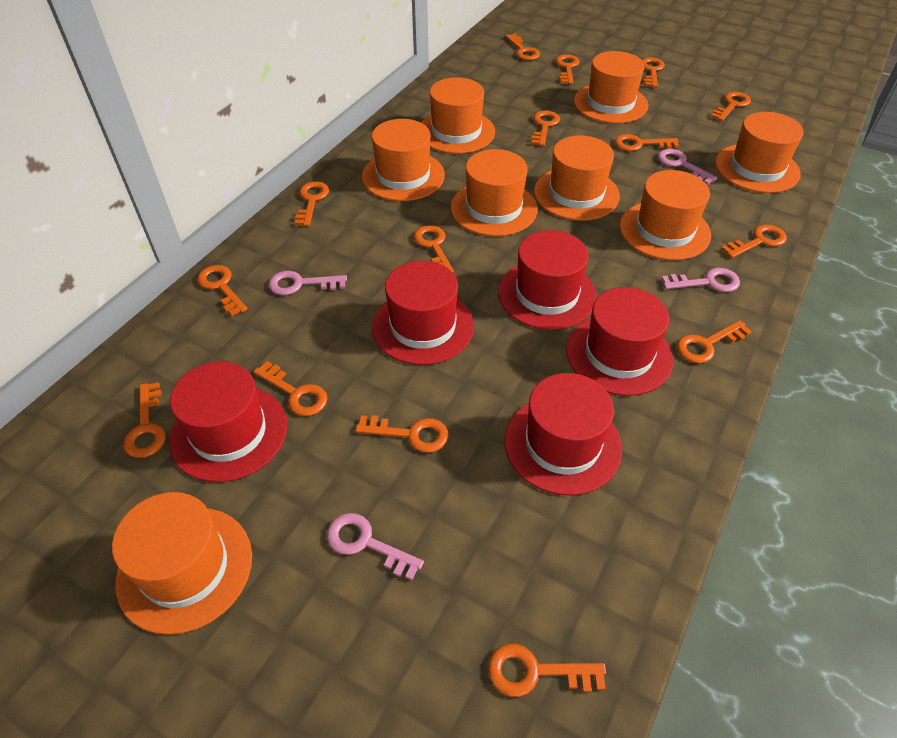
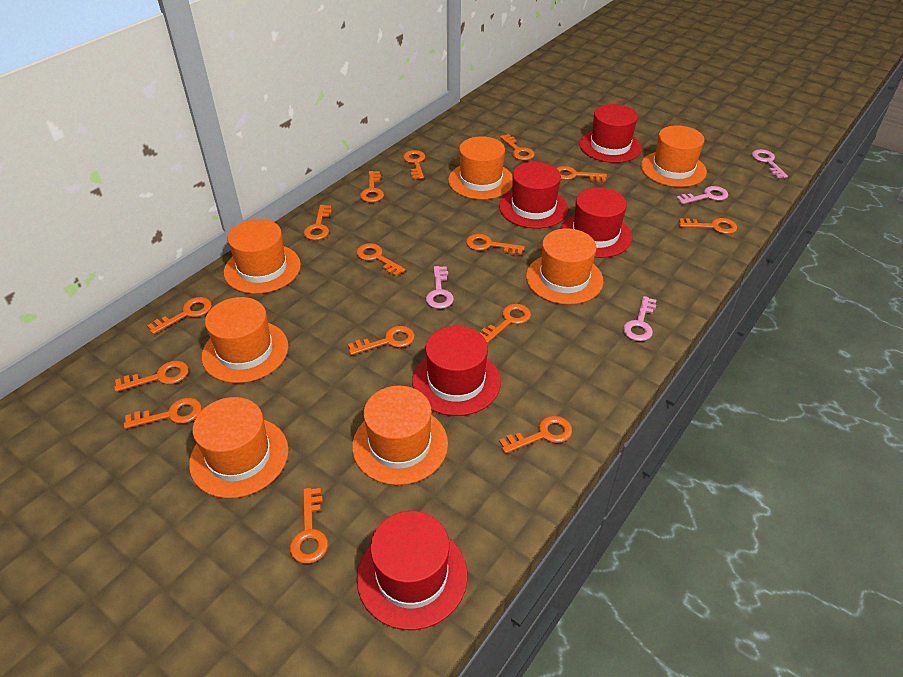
orange hat: [112,492,252,635] [362,119,445,201] [421,77,495,154] [451,149,538,236] [534,135,620,221] [574,51,648,124] [620,170,711,260] [715,112,803,193] = 8 -> [189,397,289,498] [202,297,288,383] [224,219,301,294] [352,386,448,485] [448,136,513,200] [526,228,604,305] [641,125,707,187] = 7

